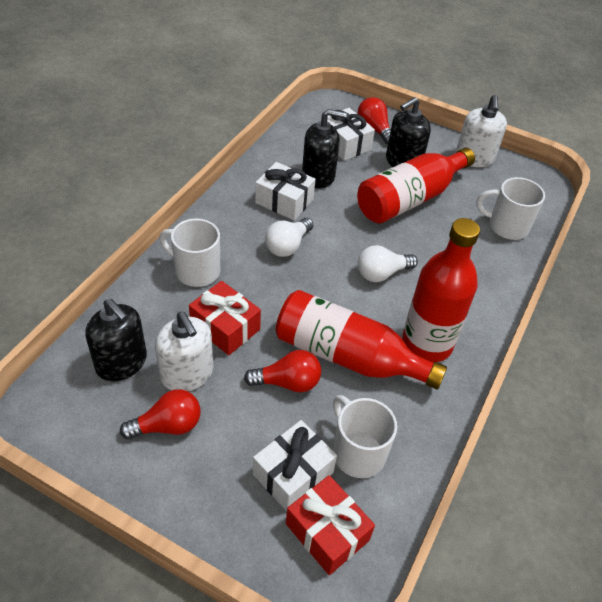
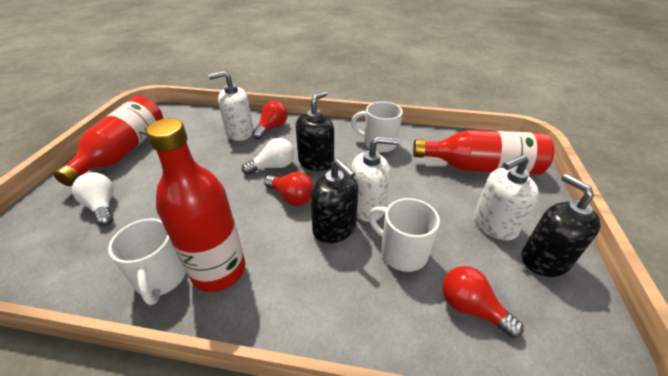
red gift: [189,281,261,355] [286,475,375,575] = 2 -> none = 0
white gift: [253,420,337,511] [255,162,316,220] [327,108,375,161] = 3 -> none = 0
white soap dispenser: [155,312,214,391] [456,95,507,167] = 2 -> [208,71,254,141] [351,137,398,222] [474,154,539,241] = 3

